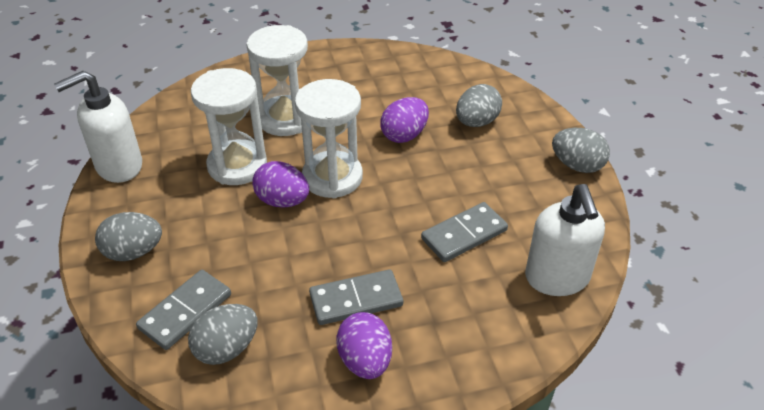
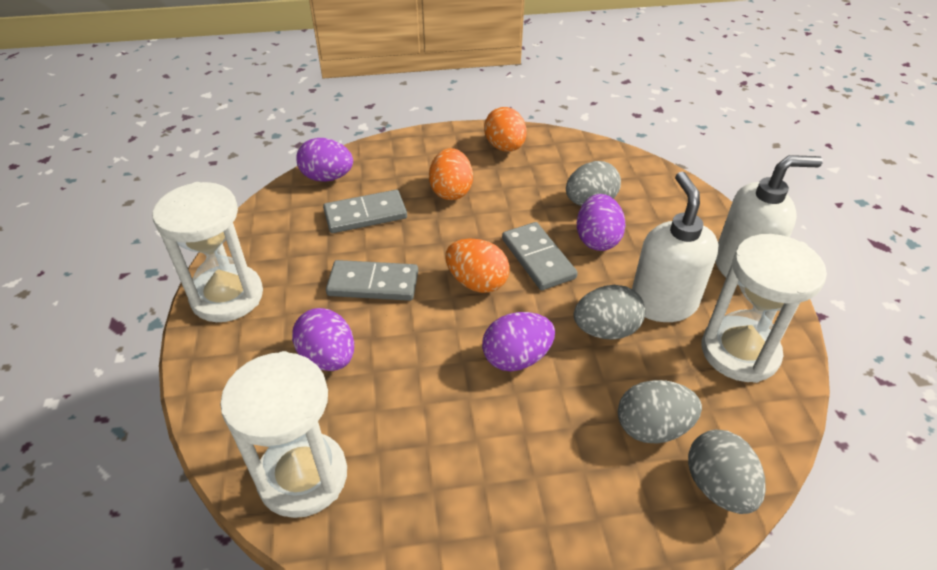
orange egg: none = 0 -> [429,148,473,200] [446,238,510,293] [484,107,527,152] = 3
purple egg: [252,161,309,207] [336,312,392,379] [380,97,429,143] = 3 -> [292,308,354,371] [296,138,353,182] [482,312,555,371] [577,194,626,251] = 4

